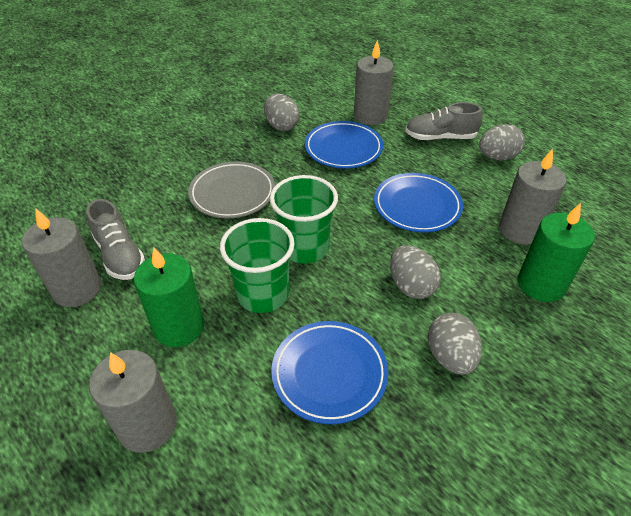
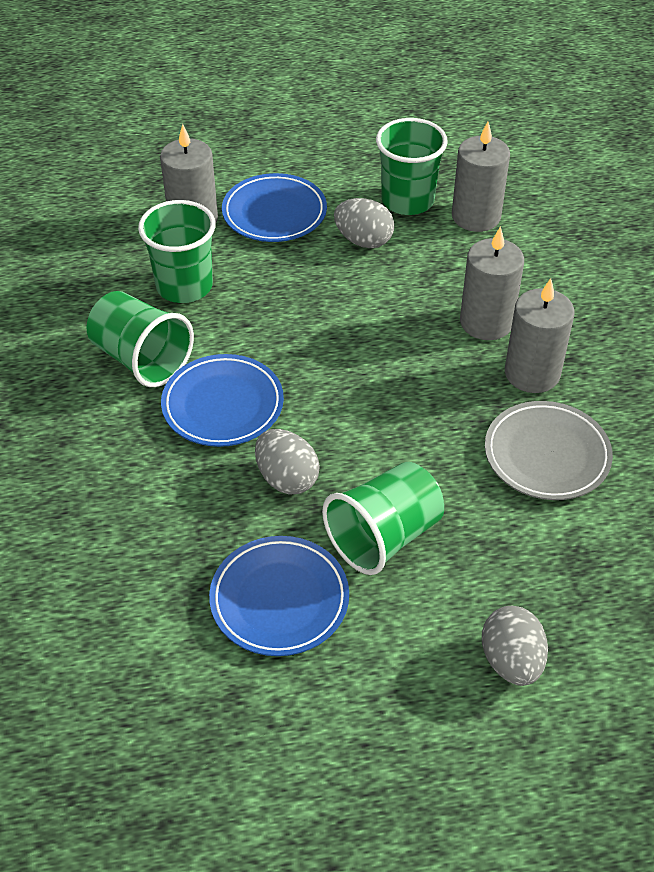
green candle: [134,247,204,347] [518,203,595,302] = 2 -> none = 0
green cup: [220,218,295,313] [270,175,338,264] = 2 -> [86,291,194,387] [138,200,216,303] [322,462,444,575] [376,118,448,215] = 4
grey egg: [264,93,299,131] [390,245,441,299] [428,313,482,375] [479,124,525,161] = 4 -> [255,429,320,495] [334,198,394,248] [482,606,548,686] = 3
grey shoe: [86,199,145,280] [405,102,483,140] = 2 -> none = 0

